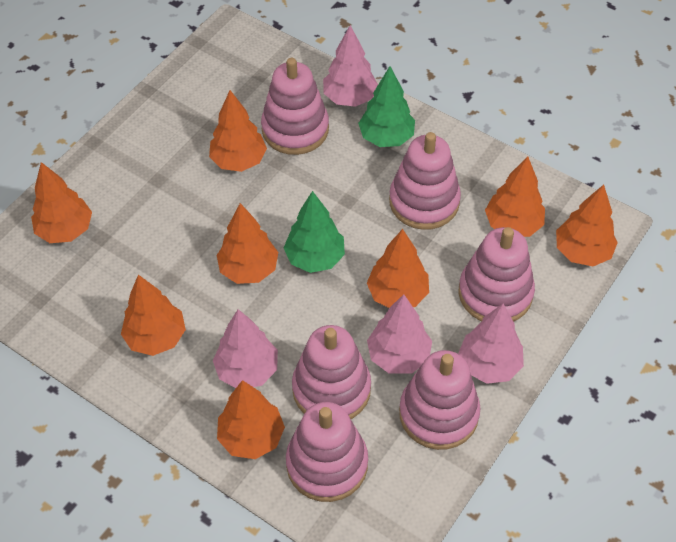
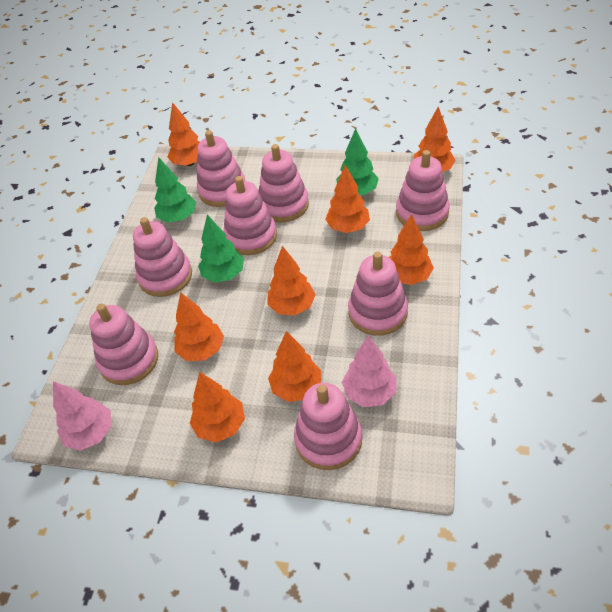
green tree: [284,191,345,273] [358,66,415,147] = 2 -> [154,157,196,223] [198,215,244,283] [336,128,379,195] = 3
pink stacking toy: [261,58,329,155] [286,402,368,502] [292,325,371,419] [389,132,461,230] [399,350,480,450] [458,227,535,322] = 6 -> [89,304,158,385] [133,217,192,297] [197,130,245,207] [224,176,277,255] [259,144,309,222] [294,383,362,470] [348,252,408,336] [396,150,450,231] = 8
pink tree: [213,309,278,388] [323,25,378,107] [367,294,432,374] [458,304,524,384] = 4 -> [53,381,111,451] [342,335,396,407] = 2

